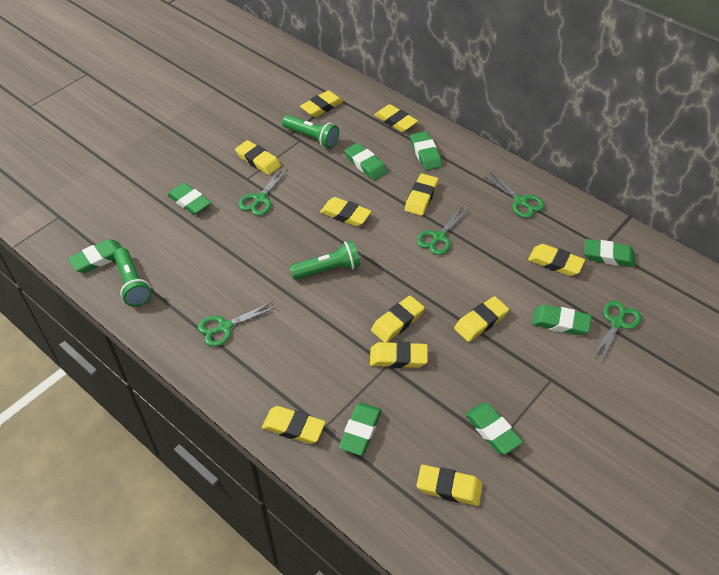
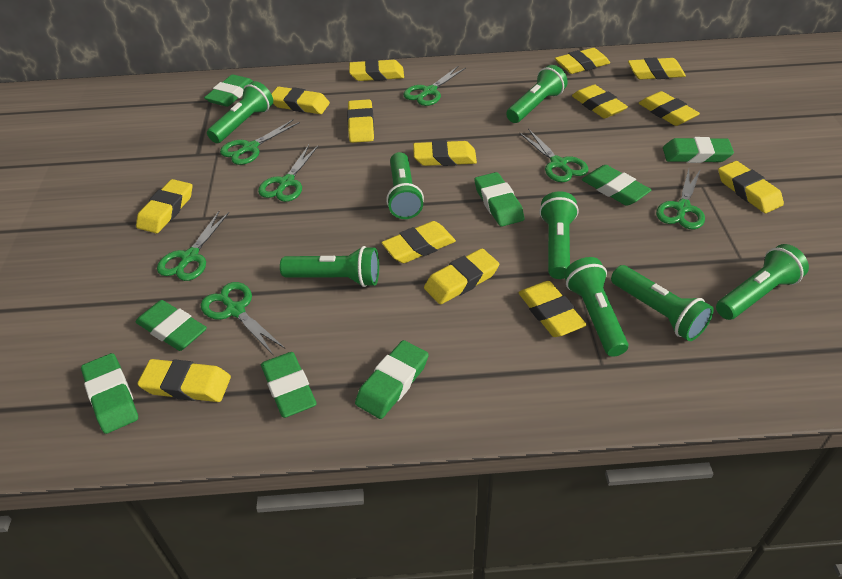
green flashlight: [114,248,151,307] [282,115,339,148] [290,241,360,280] = 3 -> [207,81,273,143] [280,246,379,287] [386,152,424,219] [506,65,568,123] [539,191,579,279] [564,257,628,357] [611,265,714,341] [716,244,809,320] = 8
green scissors: [198,301,277,347] [238,168,288,216] [417,206,469,255] [484,172,545,218] [592,301,641,362] = 5 -> [157,211,229,281] [200,282,285,356] [220,119,300,165] [258,145,318,202] [403,66,466,106] [519,129,589,182] [656,169,705,229] = 7
yellow eraser: [235,140,281,175] [262,406,325,444] [300,90,343,117] [320,197,372,227] [370,341,428,368] [371,296,425,342] [374,104,418,132] [405,174,438,216] [417,465,483,506] [454,296,509,342] [528,244,585,276] = 11 -> [136,179,192,233] [137,359,231,402] [271,87,330,114] [347,99,374,143] [349,59,404,81] [382,221,456,263] [413,140,477,166] [424,249,499,304] [518,281,587,337] [555,48,610,74] [572,84,628,118] [628,57,686,80] [639,91,700,126] [718,161,784,213] = 14

